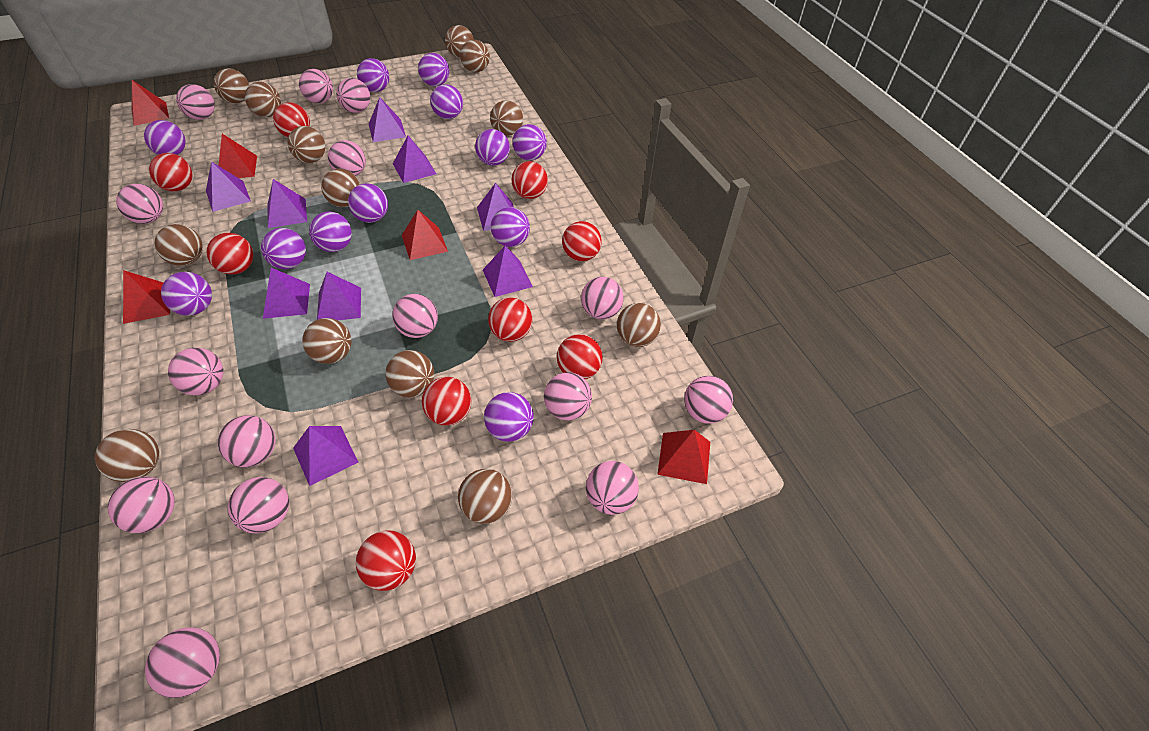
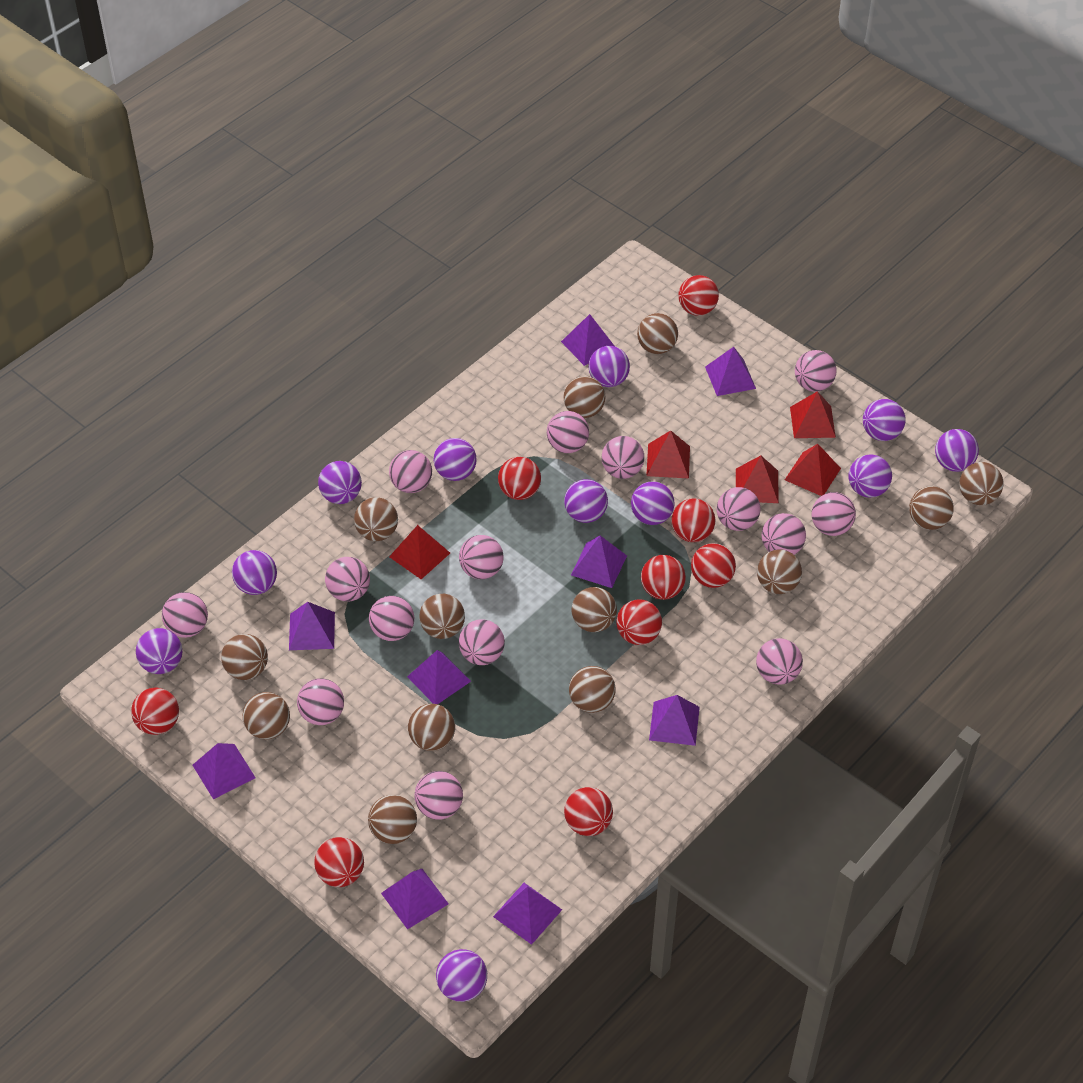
purple ball: [144,120,186,155] [161,272,212,316] [261,228,306,269] [309,212,352,252] [348,183,388,223] [357,58,389,92] [418,53,449,86] [430,84,463,119] [475,129,510,166] [484,392,534,442] [491,207,530,247] [512,124,547,160] = 12 -> [136,628,182,674] [232,550,277,595] [318,461,362,504] [434,438,477,481] [436,949,487,1002] [564,479,608,523] [589,346,630,387] [631,481,675,525] [848,454,892,498] [863,399,906,441] [935,429,979,472] = 11

